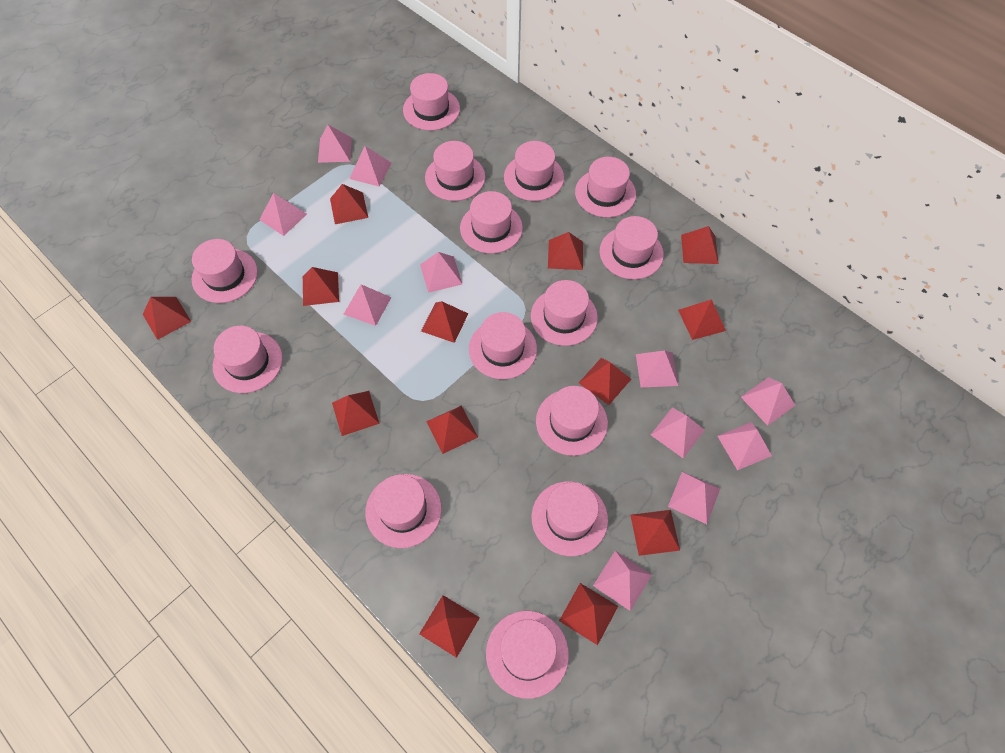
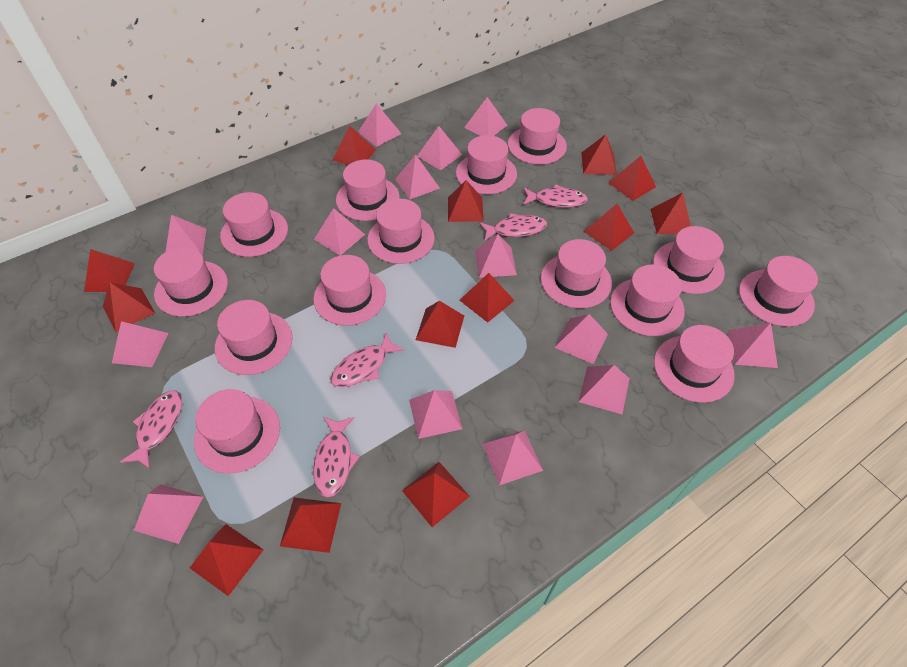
pink fish: none = 0 -> [120,390,182,469] [313,417,360,498] [331,333,405,387] [479,213,547,241] [523,184,588,207] = 5
pink pyramid: [259,193,307,236] [318,125,352,163] [344,284,392,326] [349,146,391,187] [420,252,462,293] [593,551,652,611] [636,351,678,388] [651,408,705,458] [668,472,720,524] [717,422,772,470] [741,377,796,426] = 11 -> [112,321,168,367] [134,484,204,544] [166,215,206,255] [314,208,365,255] [358,103,402,147] [395,155,440,199] [409,390,462,439] [417,126,462,170] [464,97,507,136] [475,234,517,278] [482,430,543,485] [554,314,608,364] [579,365,630,414] [728,322,778,368] = 14

